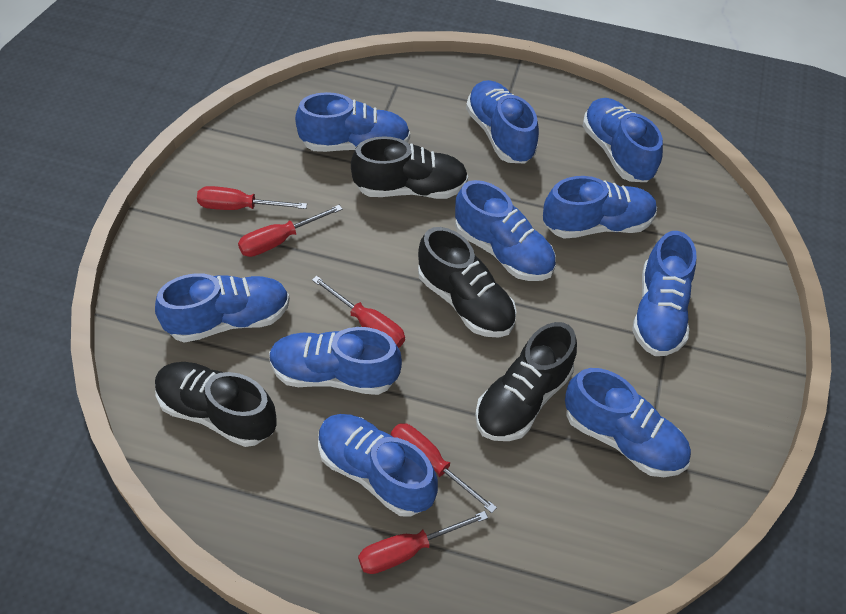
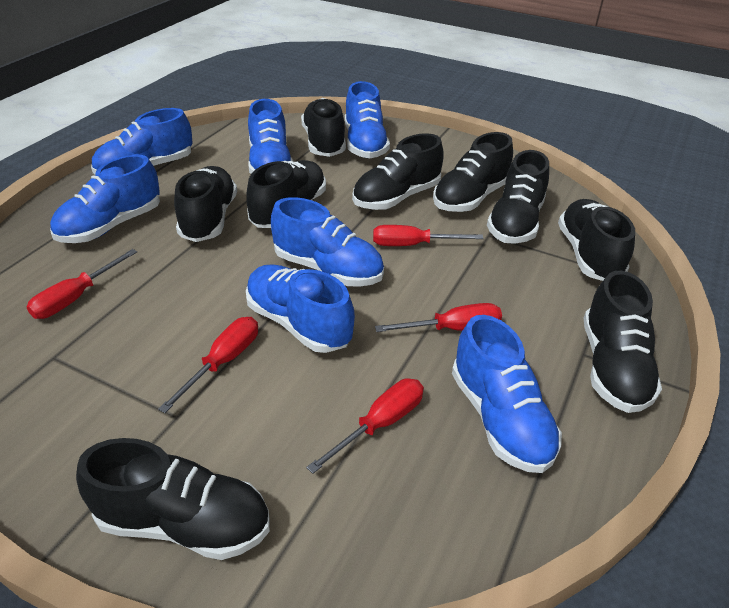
black shoe: [155,362,277,447] [351,136,468,199] [418,227,517,338] [475,322,577,441] = 4 -> [76,438,270,560] [174,166,237,242] [246,160,326,228] [301,98,346,157] [352,133,444,210] [433,132,513,212] [487,150,549,244] [558,199,635,281] [584,271,662,413] = 9
blue shoe: [155,273,290,343] [269,327,402,395] [295,92,410,152] [318,414,438,517] [455,180,556,281] [466,80,539,163] [543,176,657,239] [565,368,691,477] [583,98,663,182] [632,231,697,356] = 10 -> [50,154,160,243] [91,108,193,174] [246,264,355,353] [248,99,293,174] [271,197,384,287] [345,81,390,158] [452,315,562,473] = 7

